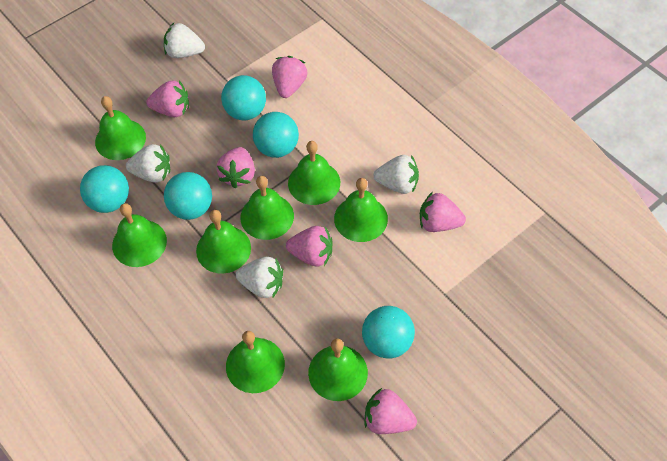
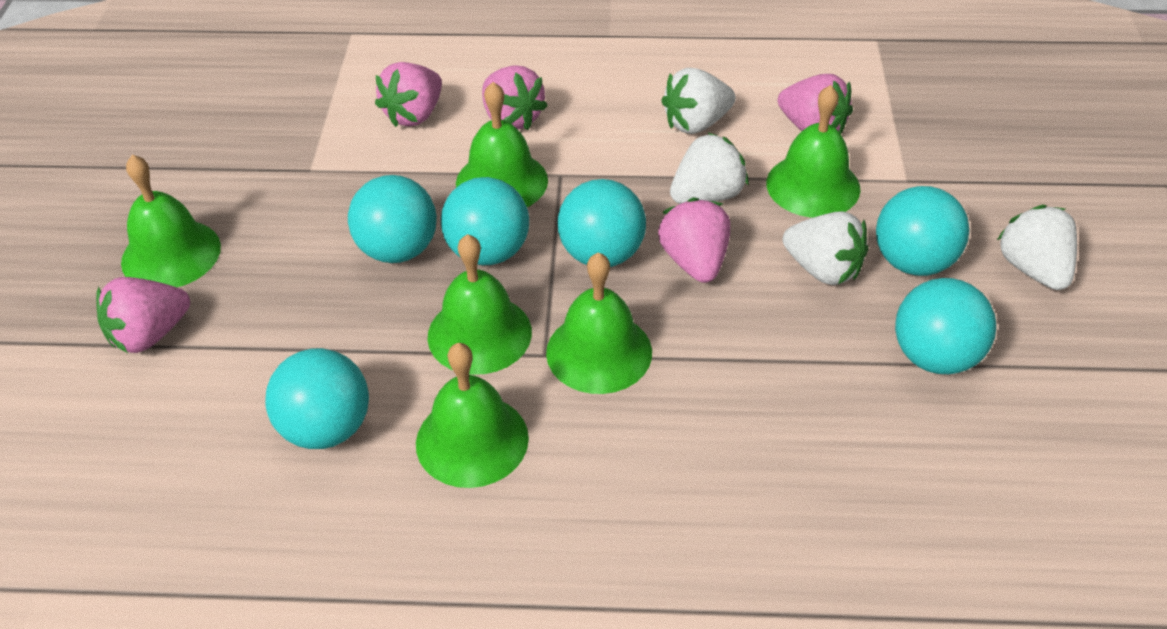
green bell: [95,96,146,160] [112,203,167,267] [196,210,251,274] [226,331,285,393] [240,176,294,240] [288,141,340,205] [308,338,368,401] [334,178,388,242] = 8 -> [121,155,221,287] [416,343,529,488] [427,234,532,375] [456,82,548,207] [546,252,652,394] [766,85,861,218] = 6
pink strawberry: [146,80,189,117] [216,147,255,188] [272,56,308,98] [286,226,332,266] [365,388,417,434] [420,192,466,232] = 6 -> [96,277,190,353] [375,62,442,127] [482,65,548,130] [658,197,730,283] [778,74,853,134] = 5
turquoise ball: [80,165,129,213] [164,172,212,220] [221,75,266,120] [253,112,299,158] [362,306,415,358] = 5 -> [265,348,369,449] [348,175,437,263] [441,177,529,265] [557,179,646,267] [876,186,969,276] [895,278,996,374] = 6

